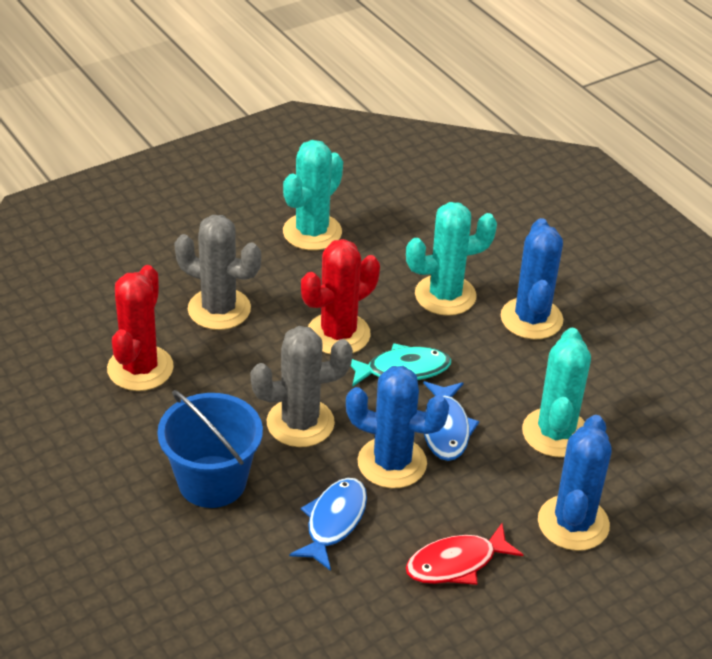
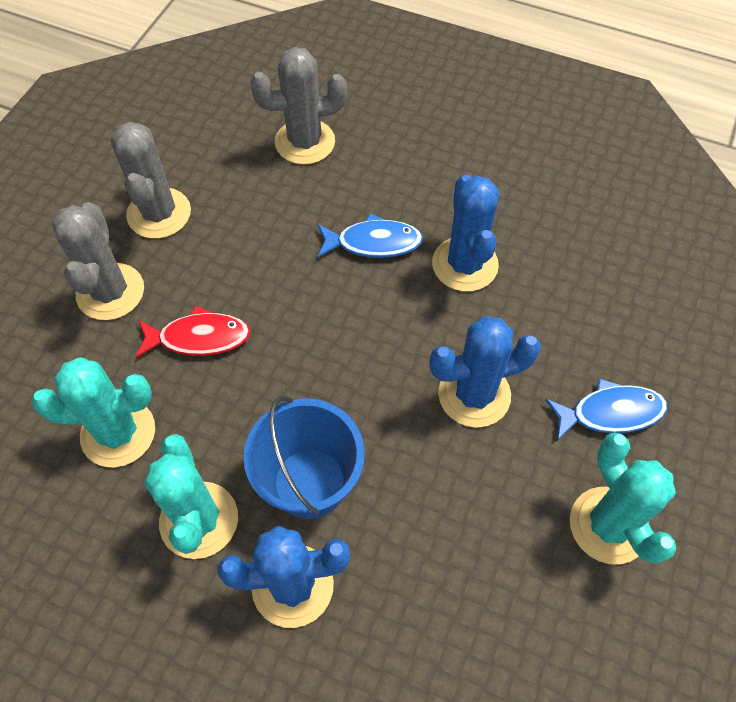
grey cactus: [174,215,261,330] [251,326,353,447] = 2 -> [52,202,144,320] [111,122,191,239] [250,47,347,165] = 3
red cactus: [107,265,174,391] [301,239,380,354] = 2 -> none = 0
turquoise fish: [351,343,451,387] = 1 -> none = 0

